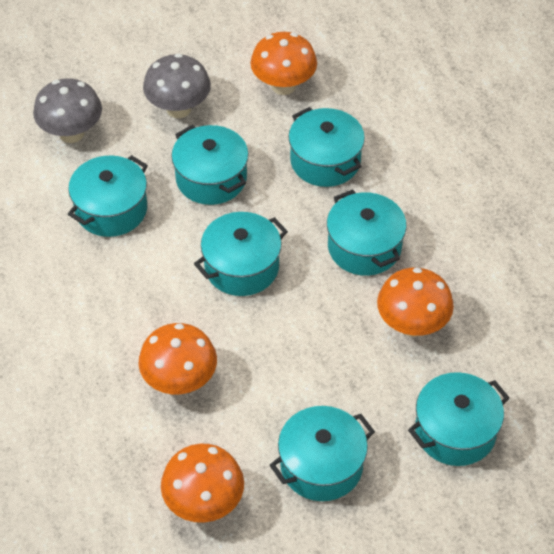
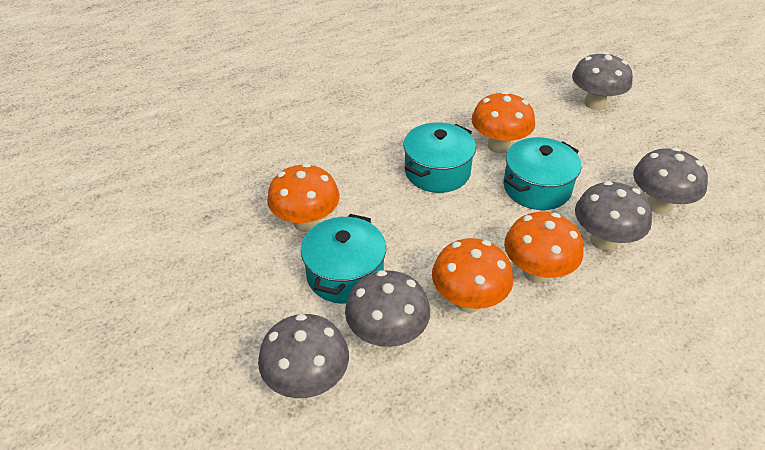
grey mushroom: [33,78,102,143] [143,53,211,118] = 2 -> [258,314,349,398] [345,270,430,348] [572,52,633,110] [575,181,652,251] [633,148,708,214] = 5
turquoise pot: [68,155,148,237] [171,125,249,205] [194,212,288,296] [270,406,375,501] [289,107,365,187] [327,189,407,276] [408,372,510,466] = 7 -> [301,214,386,304] [403,122,476,193] [503,137,581,210] = 3

